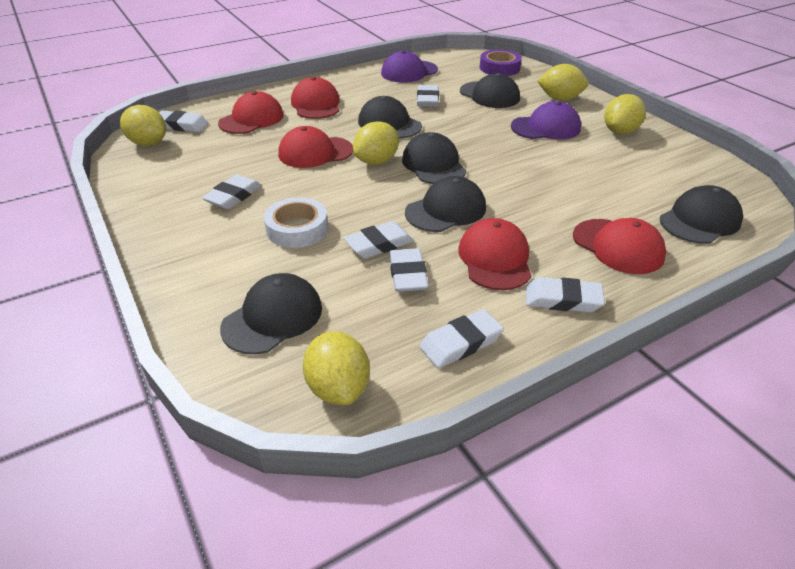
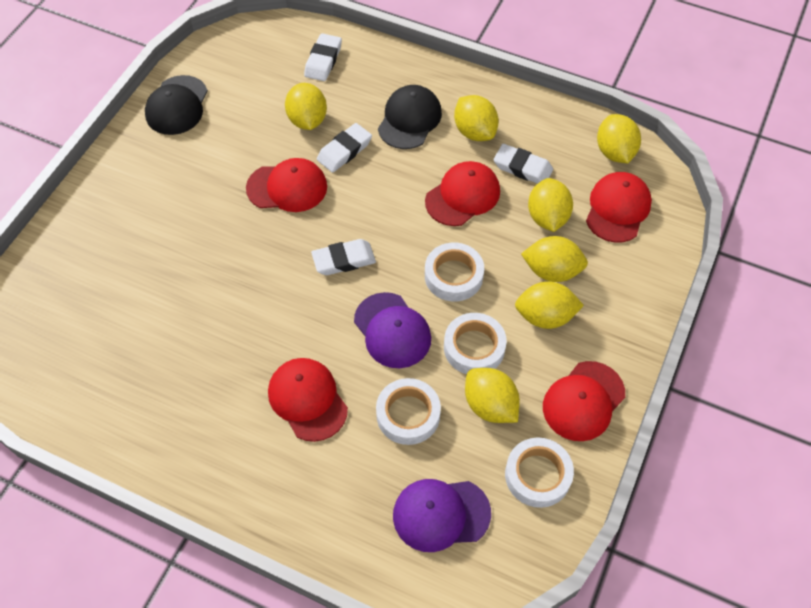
black cap: [220,273,322,354] [358,96,422,139] [402,132,466,184] [405,176,486,232] [460,73,520,108] [660,185,743,244] = 6 -> [145,75,208,135] [378,85,442,149] = 2
purple tape: [480,49,522,76] = 1 -> none = 0
white eraser: [159,110,208,132] [202,174,262,209] [344,221,414,258] [389,248,429,292] [417,85,439,107] [420,309,504,368] [526,277,605,313] = 7 -> [304,33,342,81] [311,239,376,275] [317,123,372,173] [494,144,553,184] = 4
white tape: [264,197,328,248] = 1 -> [376,378,441,445] [425,243,484,301] [444,313,507,374] [505,438,574,508] = 4
yellow lemon: [120,105,166,146] [303,331,370,405] [353,121,399,165] [537,64,589,100] [604,94,646,134] = 5 -> [285,83,327,130] [454,95,499,141] [465,368,520,423] [515,281,584,329] [521,236,588,282] [528,178,573,232] [597,114,641,163] = 7

